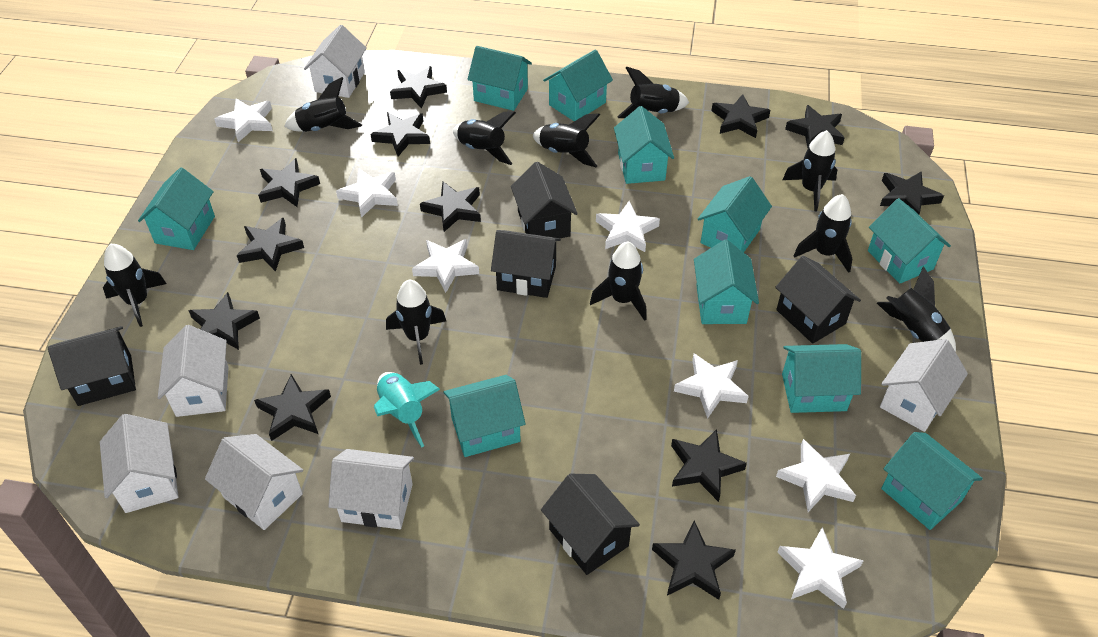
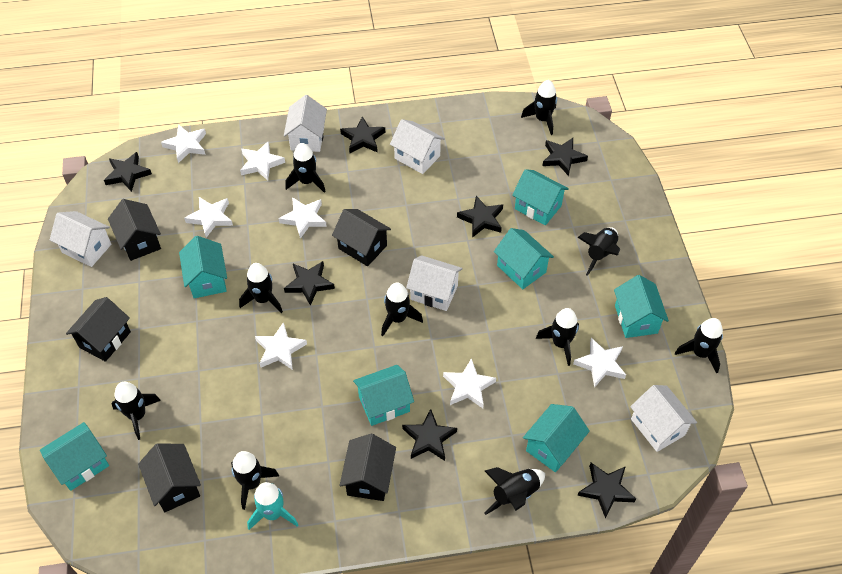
black star: [188,292,260,350] [237,218,304,272] [254,374,331,441] [258,158,320,207] [370,112,430,156] [390,66,447,109] [420,182,481,232] [652,520,736,600] [671,429,747,502] [712,94,770,138] [785,105,845,148] [880,171,944,215] = 12 -> [104,152,152,192] [284,261,335,306] [340,116,385,153] [402,409,457,461] [457,196,503,238] [543,138,588,176] [577,463,636,519] = 7
turquoise house: [138,167,215,250] [443,375,526,457] [467,46,532,111] [543,49,613,121] [614,106,674,184] [694,239,759,324] [697,176,772,252] [782,344,861,413] [868,198,951,284] [881,432,983,530] = 10 -> [40,422,109,491] [179,236,227,298] [353,365,414,426] [494,228,554,289] [512,169,569,225] [523,404,590,472] [614,275,669,338] = 7
white house: [100,414,179,513] [158,325,229,417] [205,434,303,530] [304,25,367,98] [328,449,414,529] [880,339,968,432] = 6 -> [50,211,111,267] [284,95,327,152] [390,119,445,174] [406,255,463,311] [630,385,697,452] = 5

